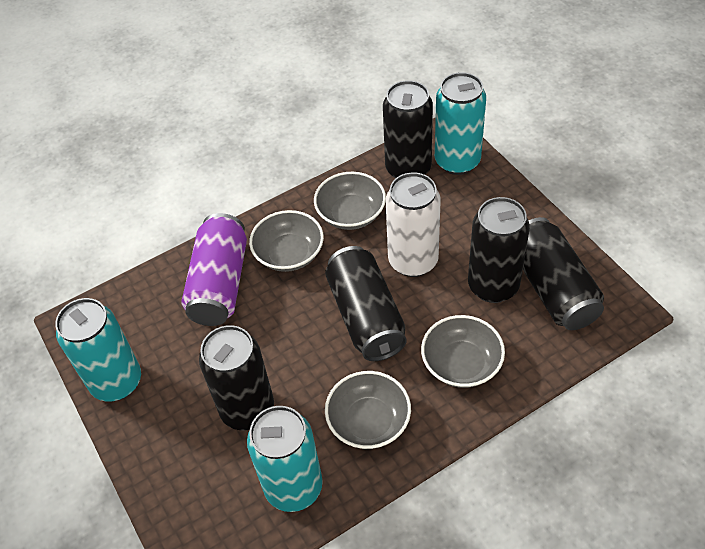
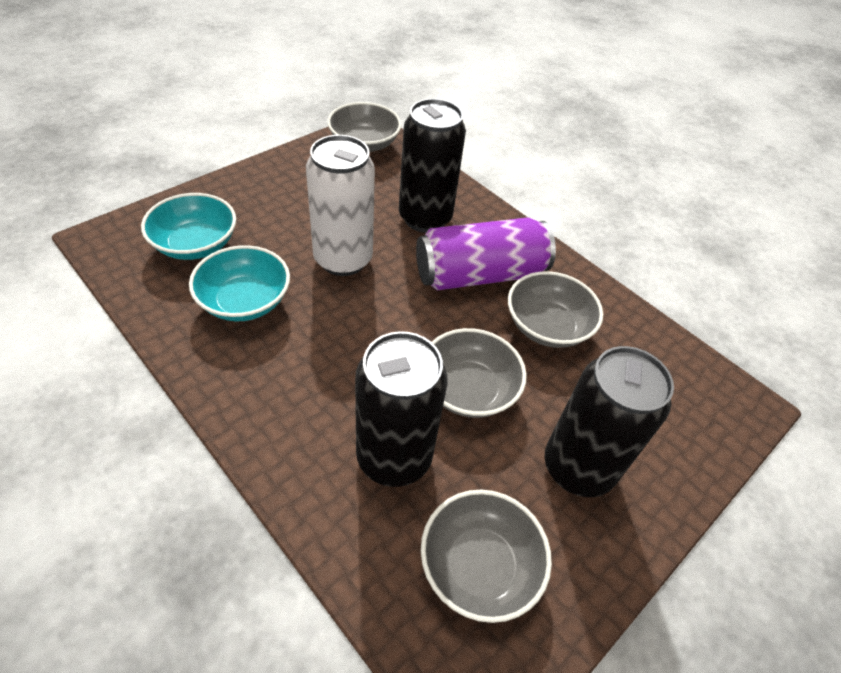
black can: [199,325,274,430] [325,246,407,361] [383,80,433,179] [468,197,530,303] [523,217,604,330] = 5 -> [355,331,448,487] [399,99,466,233] [545,346,674,497] = 3
turquoise bowl: none = 0 -> [141,193,236,260] [189,245,290,321] = 2
turquoise can: [55,298,141,402] [247,406,323,512] [435,72,486,175] = 3 -> none = 0

